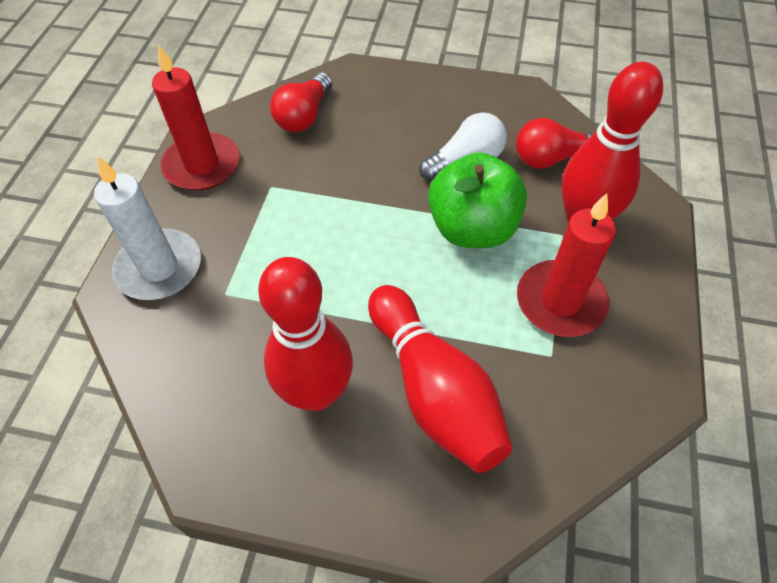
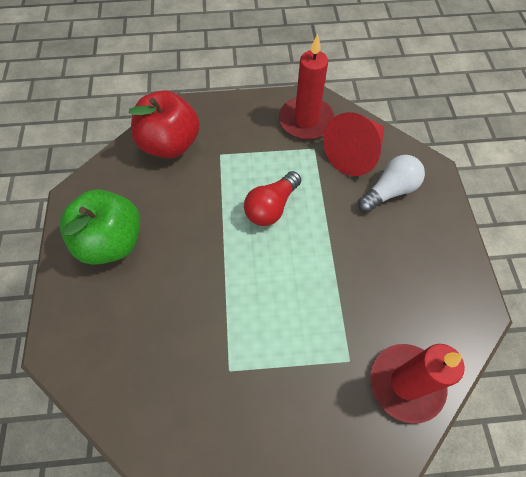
red apple: none = 0 -> [129,90,200,158] = 1
red bowling pin: [258,257,353,411] [368,285,513,473] [561,62,663,223] = 3 -> none = 0
red cone: none = 0 -> [323,112,384,176] = 1
red light bulb: [270,72,333,132] [516,118,594,168] = 2 -> [244,171,301,226] = 1
white candle: [94,156,201,300] = 1 -> none = 0

